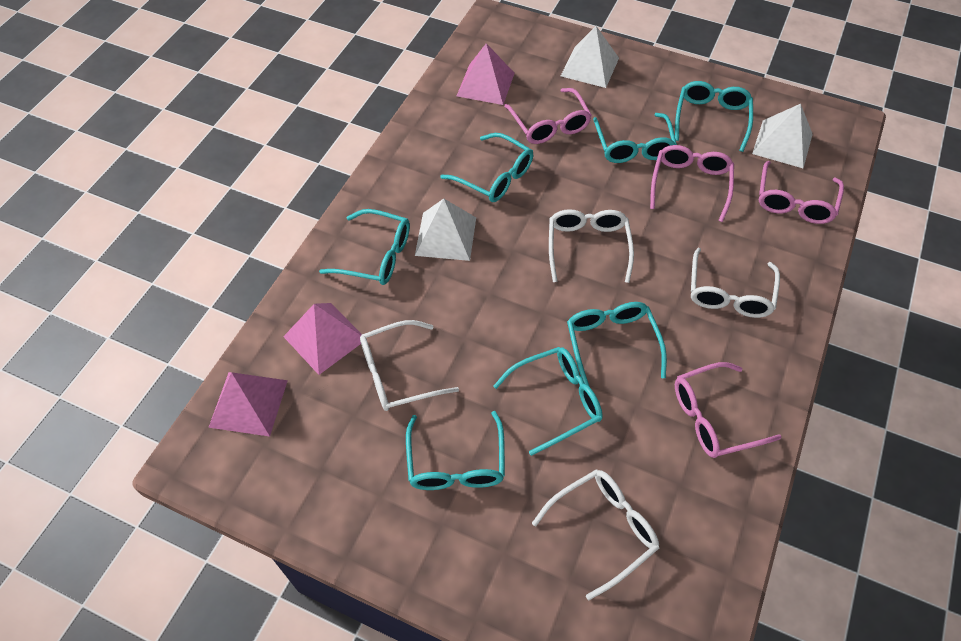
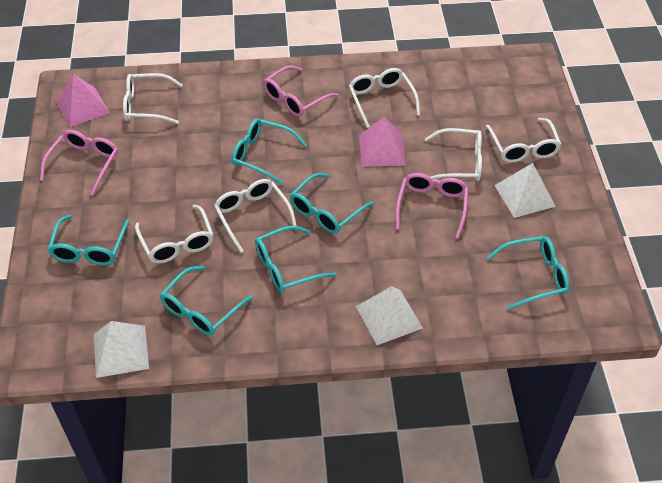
pink glasses: [504,88,592,144] [650,145,734,222] [675,362,782,458] [759,161,844,224] = 4 -> [40,130,118,196] [263,65,339,117] [396,173,469,239] = 3
pink pyramid: [208,372,288,437] [283,303,362,375] [457,43,515,105] = 3 -> [56,74,110,127] [359,117,406,167] = 2
turquoise glasses: [319,209,410,285] [406,411,505,490] [440,133,533,202] [493,347,603,456] [567,302,667,387] [593,113,677,163] [675,81,753,152] = 7 -> [48,215,130,265] [160,266,253,336] [232,119,307,185] [255,226,337,293] [290,173,374,234] [487,236,570,309] = 6
white glasses: [360,320,459,411] [532,469,659,600] [549,209,634,283] [691,248,780,318] = 4 -> [123,73,183,124] [135,205,214,263] [214,179,297,253] [349,68,420,128] [425,128,482,181] [486,118,562,163] = 6

